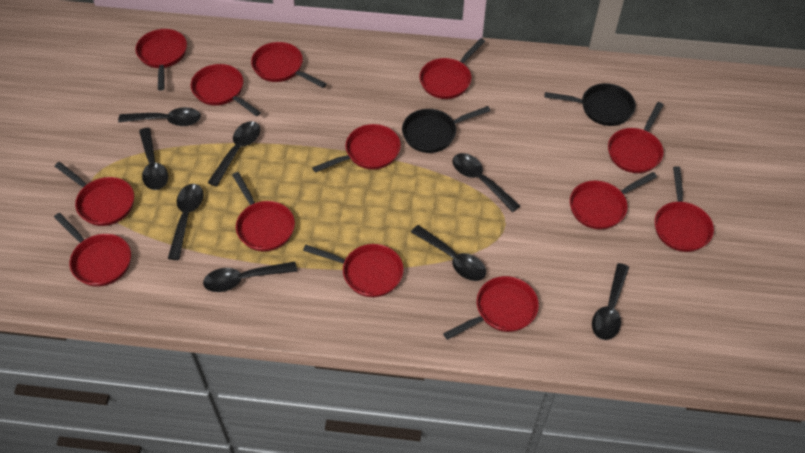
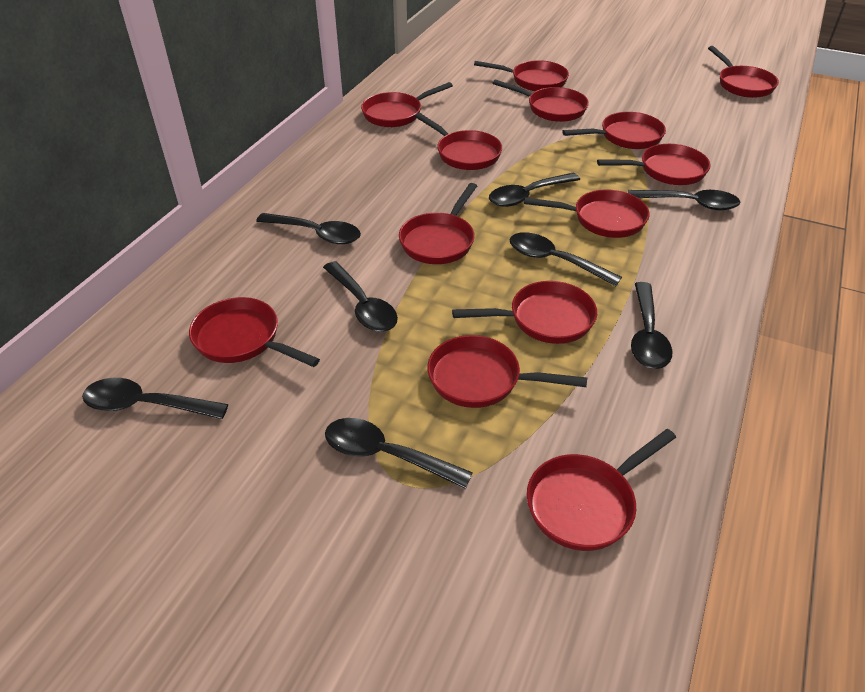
black pan: [402,106,490,153] [545,83,636,126] = 2 -> none = 0

